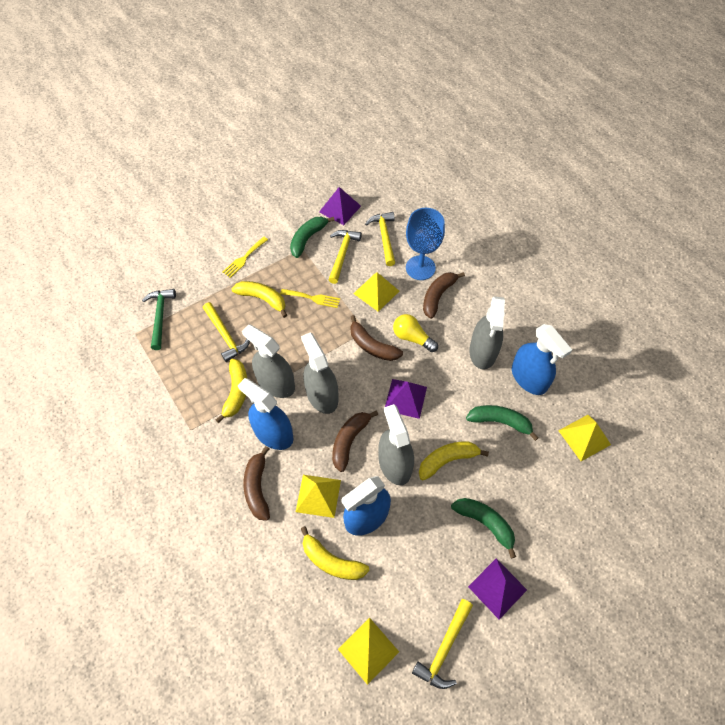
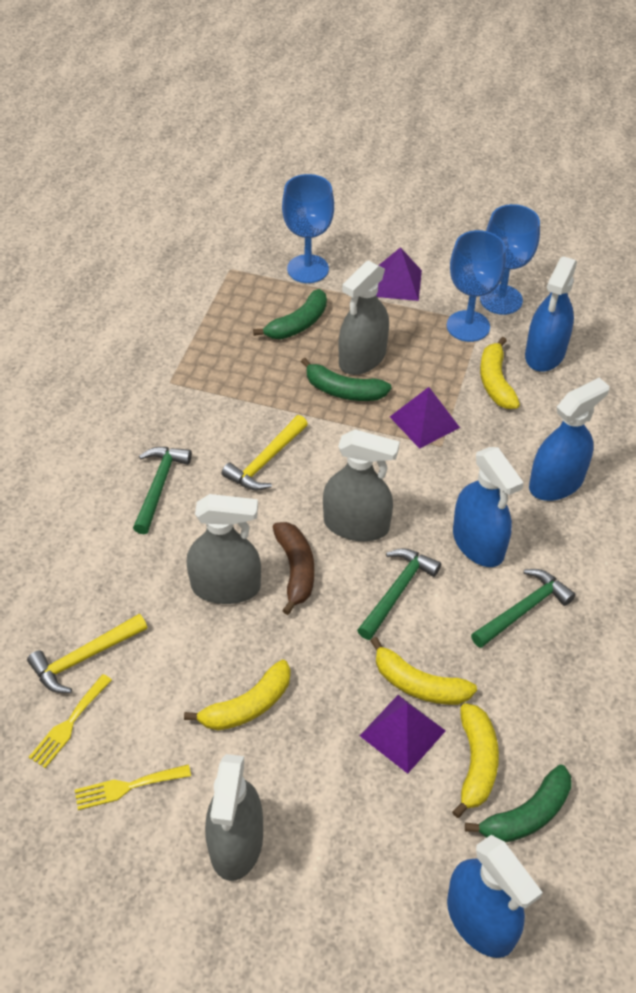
blue goblet: [406,208,445,280] = 1 -> [282,174,334,283] [447,230,506,342] [480,204,540,315] = 3
blue spray bottle: [237,378,294,450] [341,476,391,536] [512,324,572,395] = 3 -> [447,835,543,958] [453,447,524,567] [525,256,577,372] [529,378,609,501] = 4
brown banana: [244,446,270,521] [332,410,378,472] [350,315,403,361] [423,272,465,319] = 4 -> [273,522,314,615] = 1
green hammer: [142,289,176,350] = 1 -> [133,447,192,534] [357,548,441,640] [471,569,576,648] = 3
yellow hammer: [203,302,250,362] [328,230,362,284] [365,212,395,266] [412,599,473,689] = 4 -> [27,614,147,693] [222,415,308,491] = 2
yellow light bulb: [393,314,438,352] = 1 -> none = 0
yellow pyramid: [296,475,341,518] [338,618,399,685] [353,272,399,312] [558,415,611,461] = 4 -> none = 0

